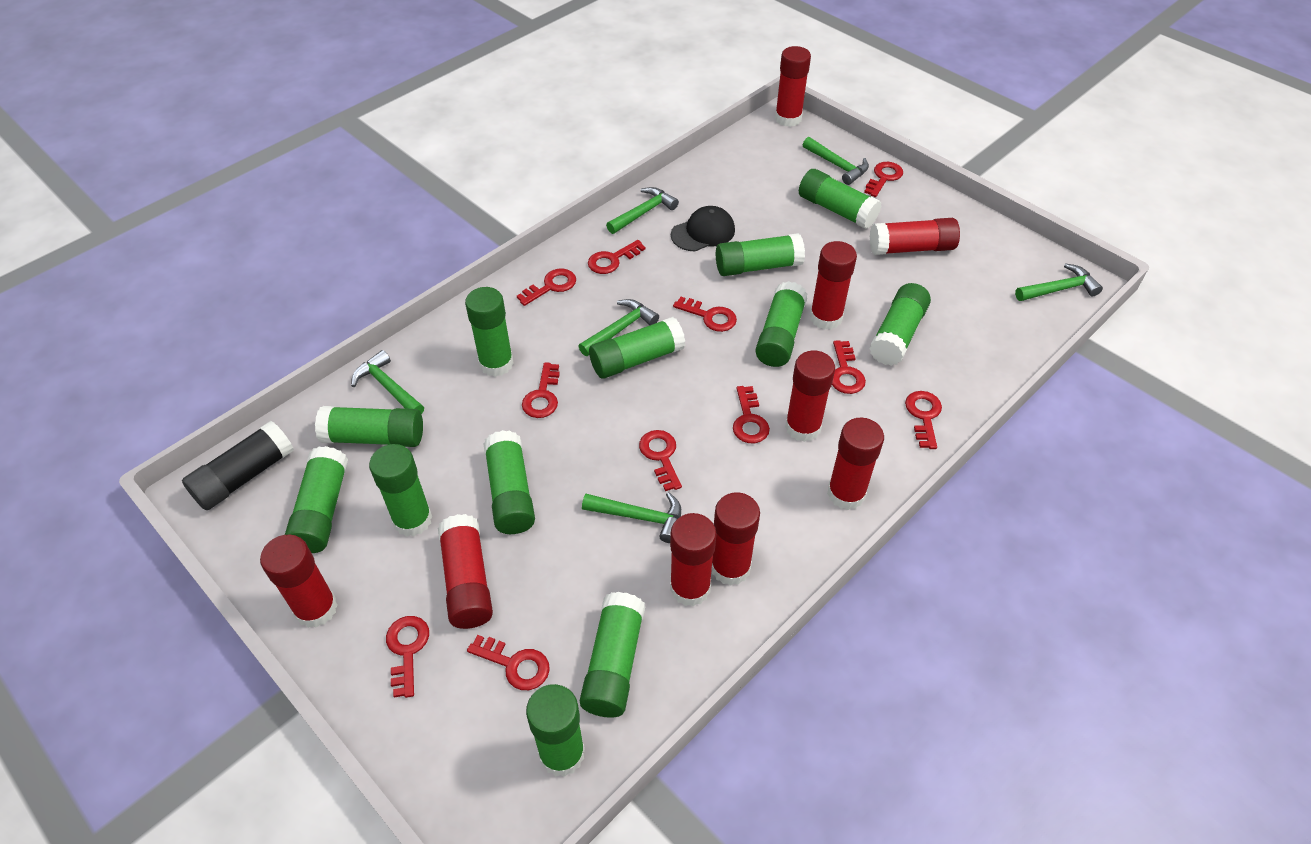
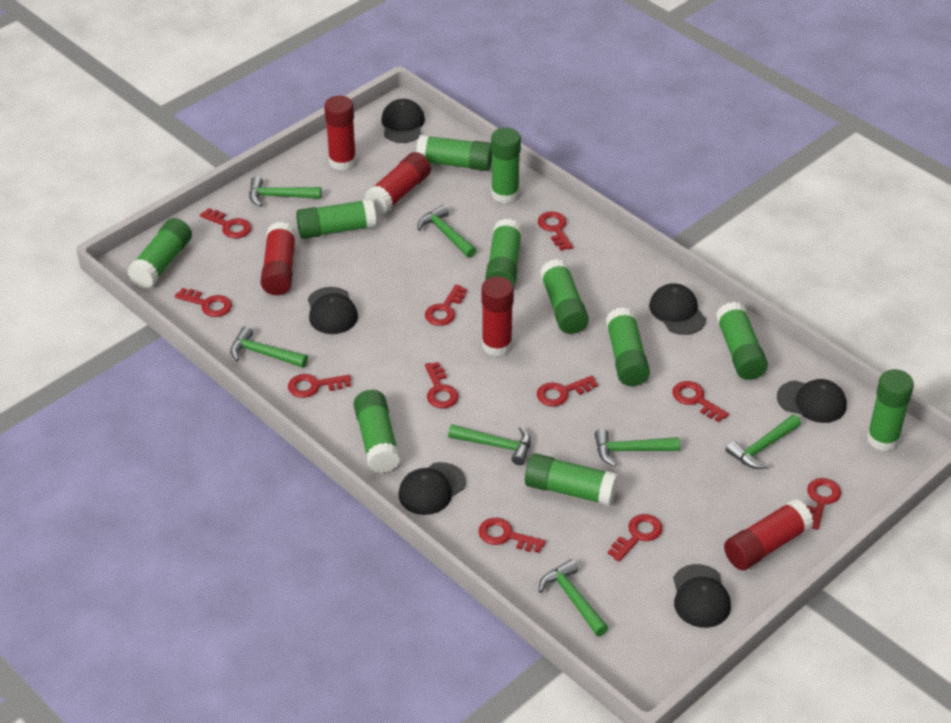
black cap: [671,206,735,251] = 1 -> [308,287,358,334] [381,99,425,143] [398,462,466,515] [649,283,706,335] [673,564,731,628] [777,379,847,423] = 6
black glue stick: [182,421,294,510] = 1 -> none = 0
green glue stick: [285,446,348,553] [315,406,423,447] [369,444,432,537] [465,287,514,377] [483,430,535,534] [526,684,585,777] [580,592,645,718] [589,317,685,379] [716,233,805,276] [756,281,807,367] [799,169,882,229] [869,283,931,366] = 12 -> [128,218,192,288] [296,199,377,239] [354,390,400,473] [416,135,492,171] [485,219,522,286] [491,127,521,203] [525,453,618,506] [540,259,589,334] [606,307,650,386] [716,302,768,380] [867,369,914,451] = 11
green hammer: [351,350,424,415] [578,299,659,356] [582,492,681,543] [606,187,679,234] [803,137,869,185] [1015,263,1103,301] = 6 -> [230,326,308,368] [249,176,322,207] [418,205,477,258] [448,424,531,465] [539,559,608,636] [595,429,680,467] [726,415,801,469] = 7
red glue stick: [260,534,338,628] [438,514,493,629] [670,513,717,606] [712,492,760,586] [775,46,811,127] [785,351,835,442] [810,241,857,329] [827,418,884,510] [870,218,960,255] = 9 -> [261,222,296,295] [324,96,356,171] [365,152,431,215] [481,276,514,356] [724,499,814,570] = 5

